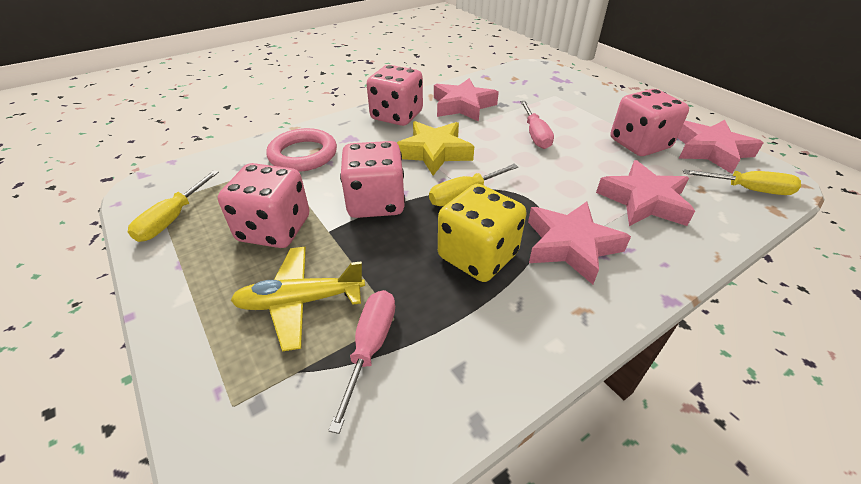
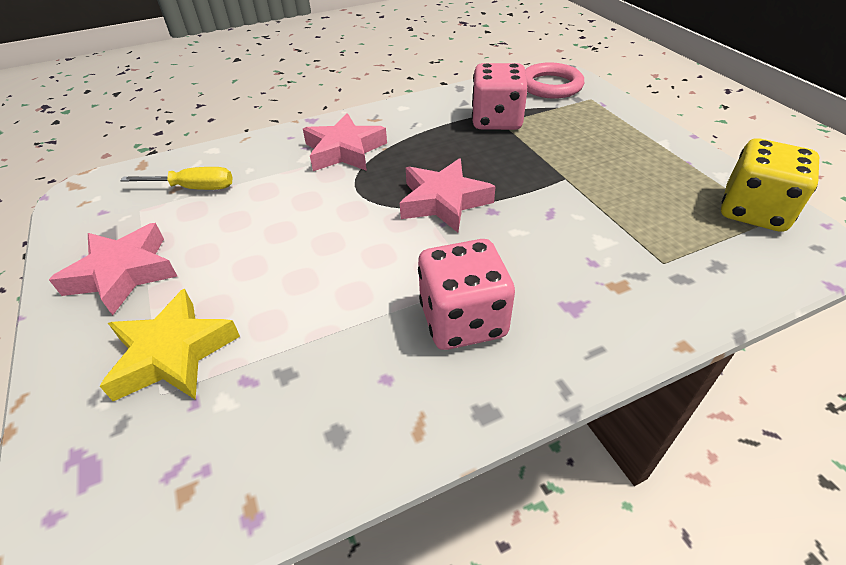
pink dice: [218,163,310,248] [340,141,405,218] [367,65,423,126] [610,89,689,156] = 4 -> [418,239,515,350] [472,63,528,130] = 2
pink screwdriver: [328,290,395,434] [520,101,554,149] = 2 -> none = 0
pink star: [434,78,499,122] [528,202,631,285] [596,160,695,226] [677,120,763,174] = 4 -> [49,223,177,315] [303,113,387,171] [400,159,496,233] = 3
yellow plane: [231,247,365,351] = 1 -> none = 0
yellow screwdriver: [128,170,219,242] [429,164,518,206] [683,169,801,195] = 3 -> [120,167,233,190] = 1

